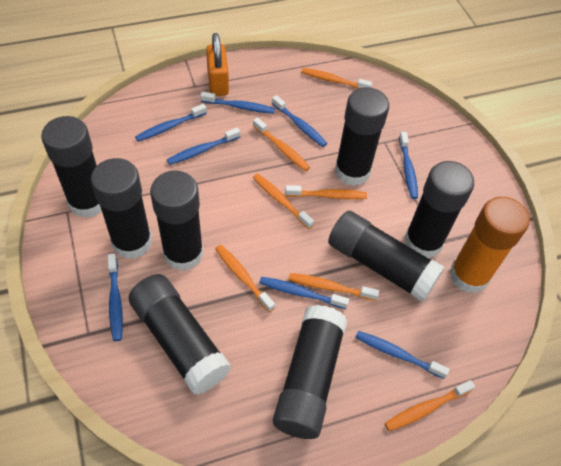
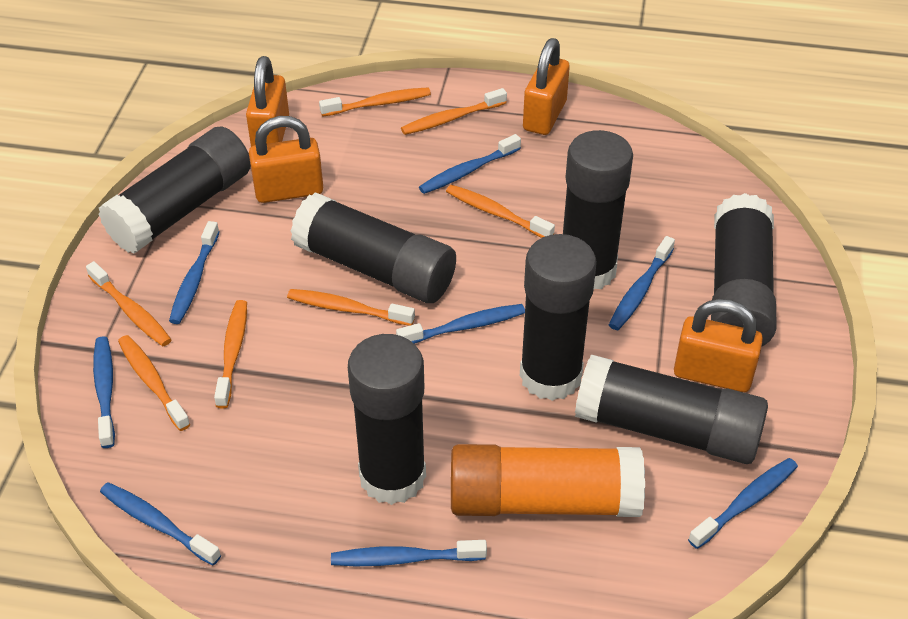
black glue stick: [41,116,102,218] [91,158,152,259] [128,274,231,395] [150,171,204,271] [273,305,347,439] [328,211,444,302] [335,87,389,186] [404,161,474,259] = 8 -> [98,126,251,254] [291,192,456,303] [348,334,426,505] [520,234,597,401] [563,130,633,290] [575,355,768,464] [711,193,777,346] = 7
orange padlock: [206,33,229,96] = 1 -> [246,56,289,147] [249,116,323,203] [523,38,570,135] [674,299,763,392] = 4

